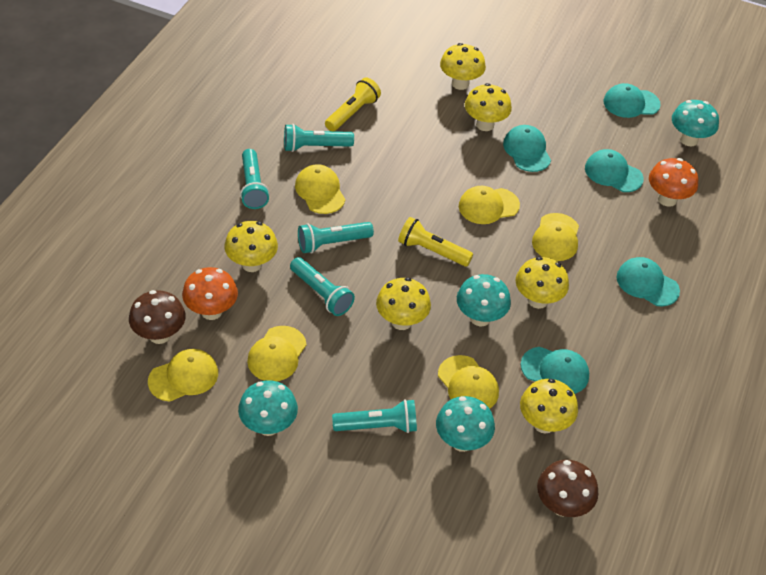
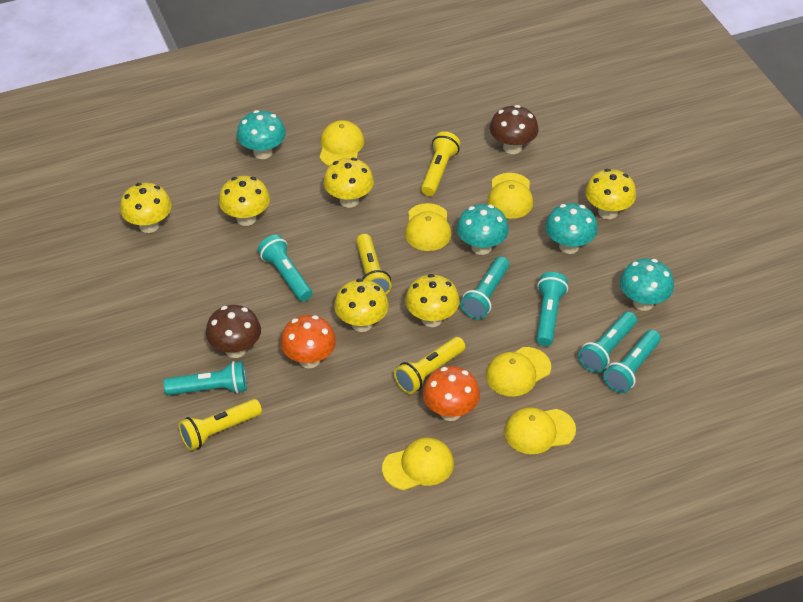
turquoise cap: [503,125,551,172] [521,347,589,394] [585,149,644,192] [603,83,661,118] [617,257,680,306] = 5 -> none = 0
turquoise flashlight: [240,149,270,209] [284,124,354,152] [290,257,355,316] [298,222,374,253] [332,399,417,433] = 5 -> [164,361,247,395] [258,235,312,301] [460,256,509,319] [536,272,568,346] [578,311,637,373] [603,330,661,393] = 6
yellow flashlight: [325,77,381,131] [398,217,473,267] = 2 -> [178,399,262,451] [356,234,391,294] [394,337,465,394] [421,131,460,196] = 4

